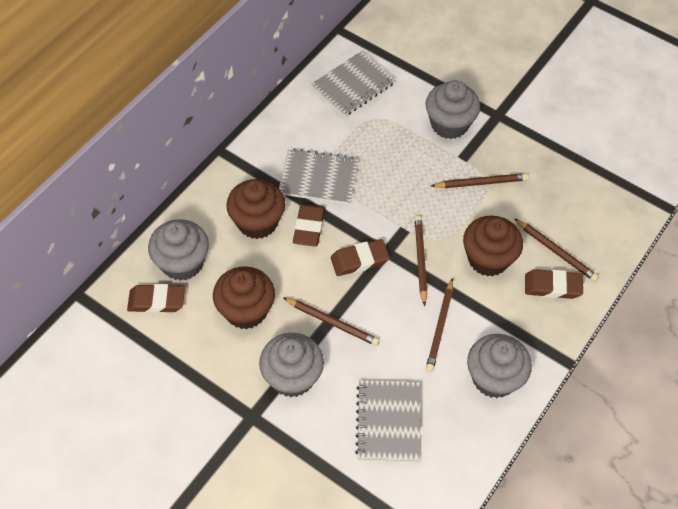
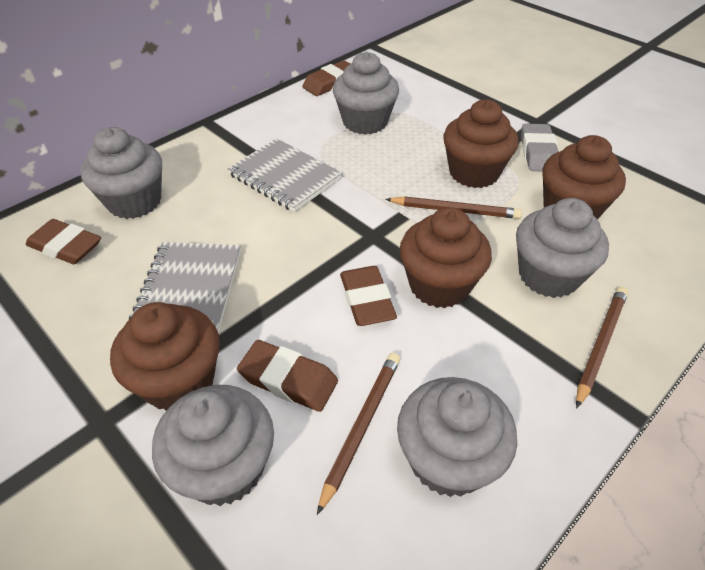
brown cupcake: [213,266,275,329] [226,179,285,239] [463,215,523,276] = 3 -> [110,302,220,411] [400,207,492,308] [444,100,519,188] [543,135,626,220] = 4
brown pencil: [283,297,380,346] [414,215,427,306] [426,278,453,372] [431,173,528,188] [514,218,599,282] = 5 -> [317,353,400,515] [386,196,522,219] [576,287,628,408] = 3
grey cupcake: [148,219,209,281] [259,333,324,397] [426,80,481,139] [467,334,532,398] = 4 -> [80,127,162,219] [152,385,274,506] [333,52,399,135] [397,377,517,497] [516,198,609,298] = 5
grey eraser: none = 0 -> [521,124,559,172] = 1
grey notebook: [279,148,359,205] [311,51,396,116] [355,380,421,463] = 3 -> [129,242,241,333] [227,138,342,212] = 2

